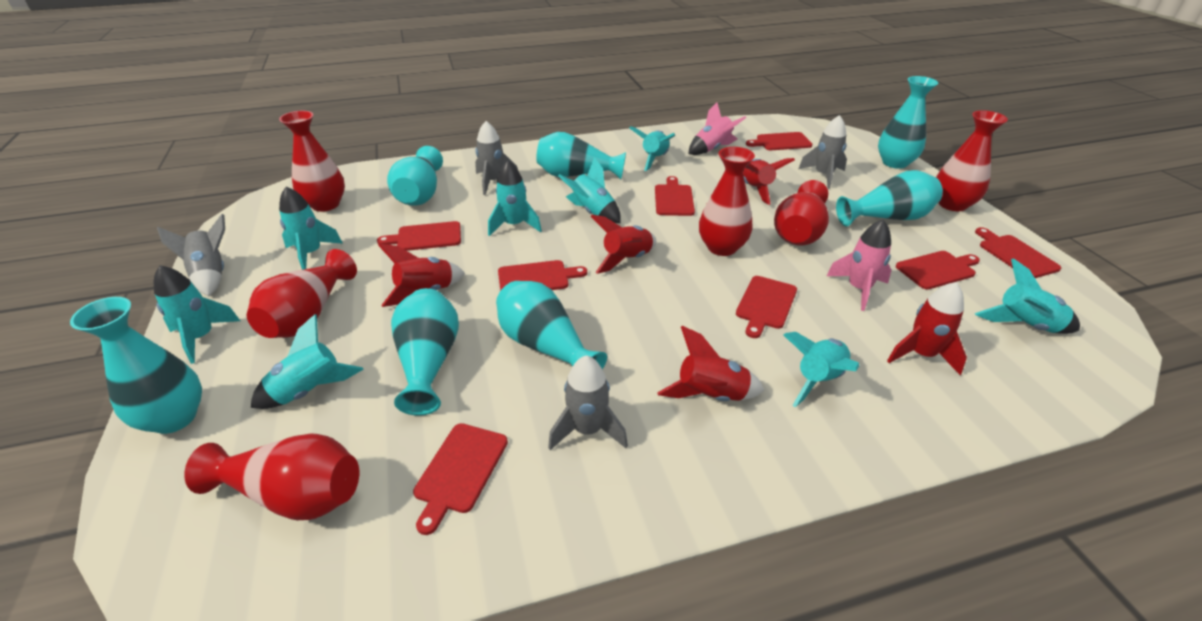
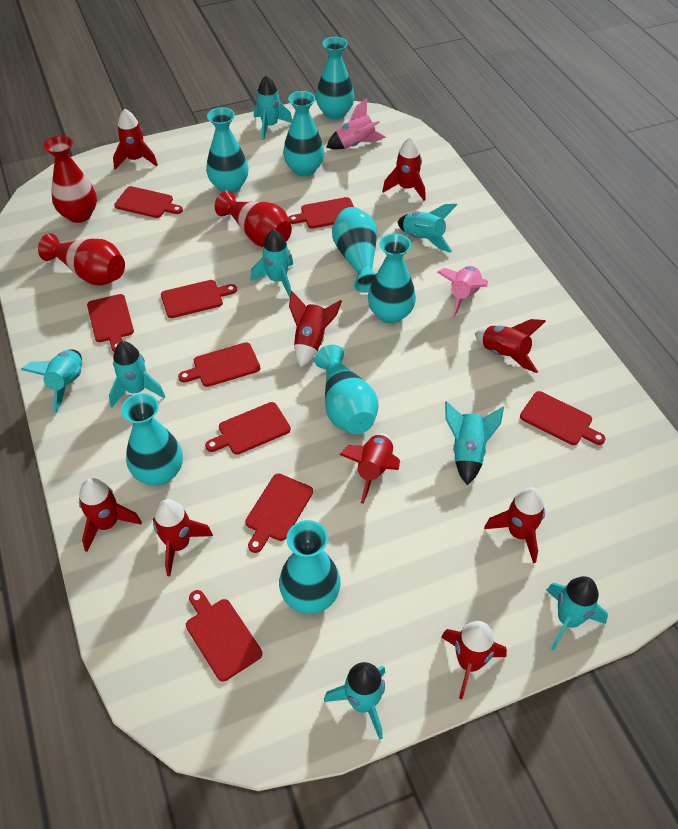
grey rocket: [157,214,225,296] [475,121,518,195] [548,355,628,450] [798,115,847,189] = 4 -> none = 0
red cutting board: [377,221,461,251] [413,423,508,535] [498,260,587,291] [655,176,695,216] [736,276,797,338] [746,132,812,150] [896,251,980,290] [975,227,1061,278] = 8 -> [87,294,134,352] [114,186,183,218] [161,280,237,318] [178,342,260,387] [186,590,262,681] [205,402,291,455] [245,474,313,553] [288,197,354,229] [520,391,606,445] = 9
red rocket: [378,244,465,307] [591,215,656,274] [657,326,764,401] [743,158,795,205] [887,282,967,375] = 5 -> [79,478,142,552] [113,109,158,169] [153,499,213,576] [289,291,342,367] [339,433,400,504] [382,137,426,201] [441,621,507,699] [475,319,546,373] [484,487,545,563] = 9
red vase: [184,434,359,520] [247,249,357,338] [279,111,345,212] [699,147,755,256] [774,180,829,246] [936,110,1008,211] = 6 -> [38,233,125,286] [44,136,97,223] [215,190,292,247] = 3
turquoise vase: [70,297,202,434] [387,146,443,206] [391,288,459,416] [496,281,607,369] [536,132,626,179] [836,170,943,227] [878,76,938,169] = 7 -> [121,393,183,486] [206,107,249,193] [279,520,341,614] [283,91,324,176] [314,345,379,434] [316,37,355,120] [332,207,377,292] [368,233,416,324] = 8

